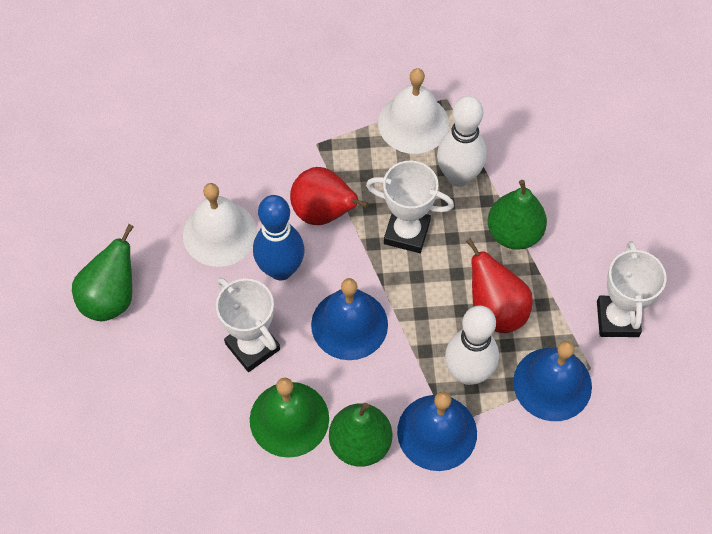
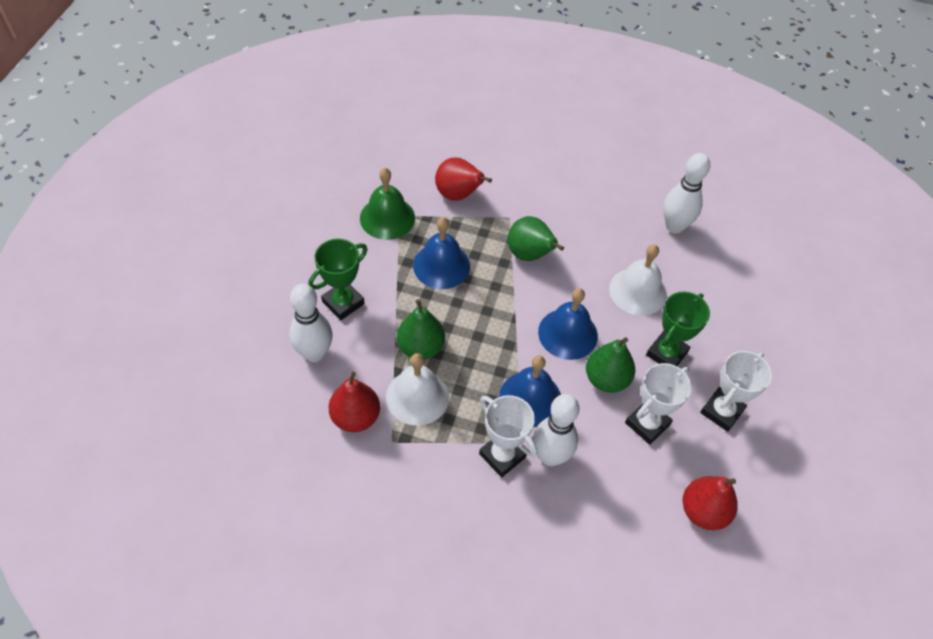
blue bowling pin: [253,195,305,281] = 1 -> none = 0
green trophy: none = 0 -> [308,239,368,320] [646,292,710,366] = 2
red pear: [290,167,369,225] [466,238,533,333] = 2 -> [328,372,380,432] [435,157,492,201] [683,476,738,530] = 3
white bowling pin: [437,96,487,187] [445,305,499,385] = 2 -> [289,284,332,362] [533,394,579,466] [663,153,710,234] = 3

